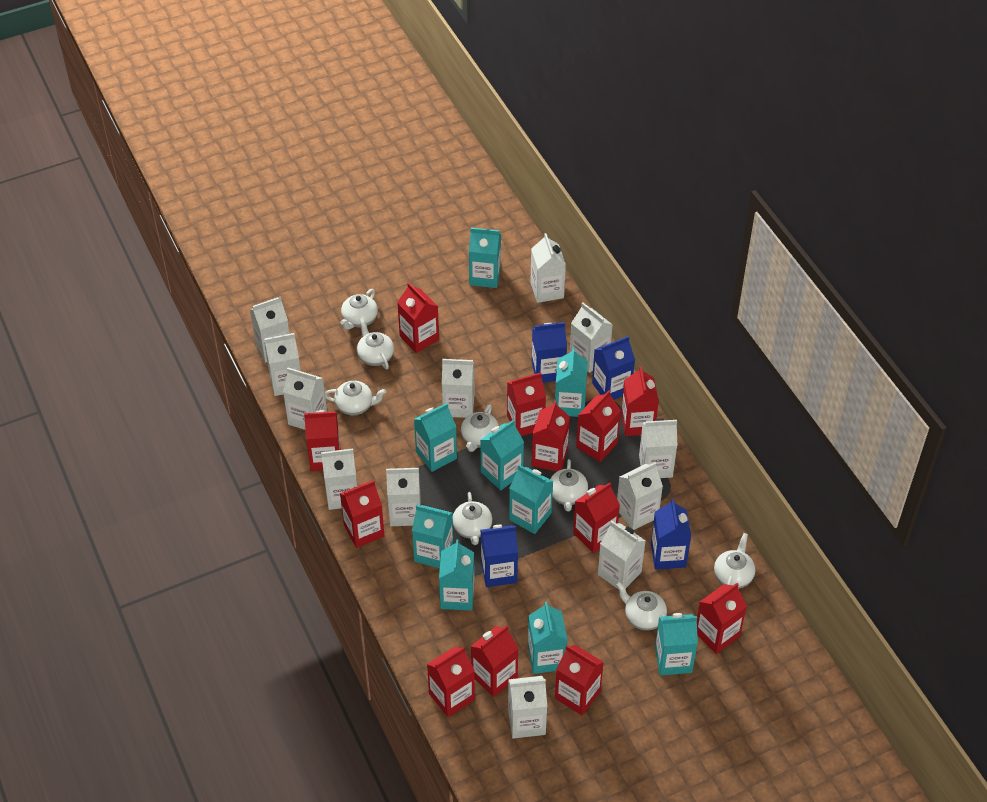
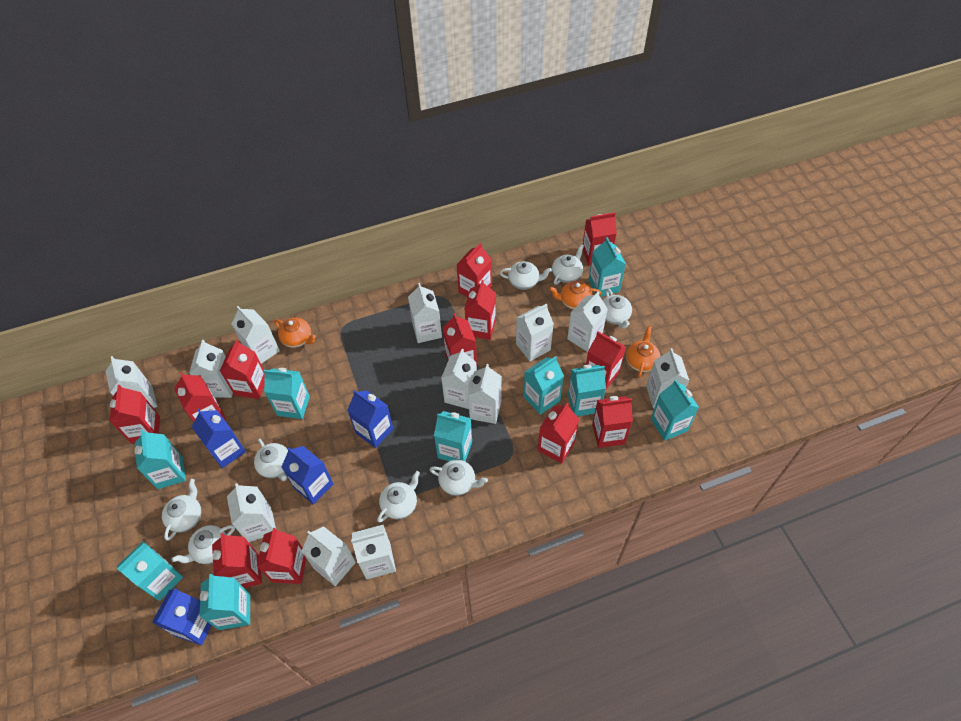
orange teapot: none = 0 -> [274,318,316,348] [549,281,601,309] [626,326,660,378] = 3

